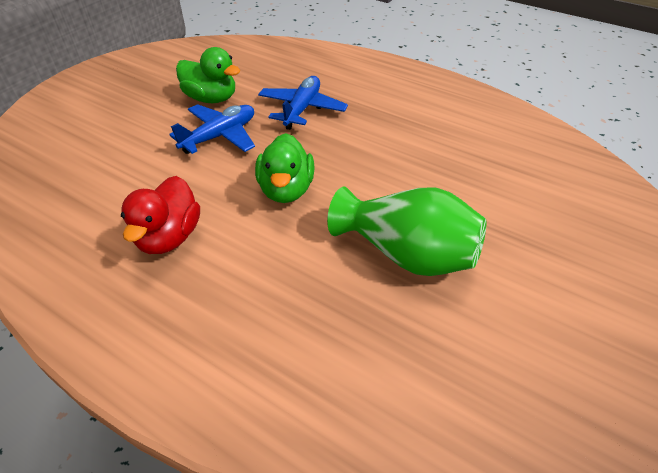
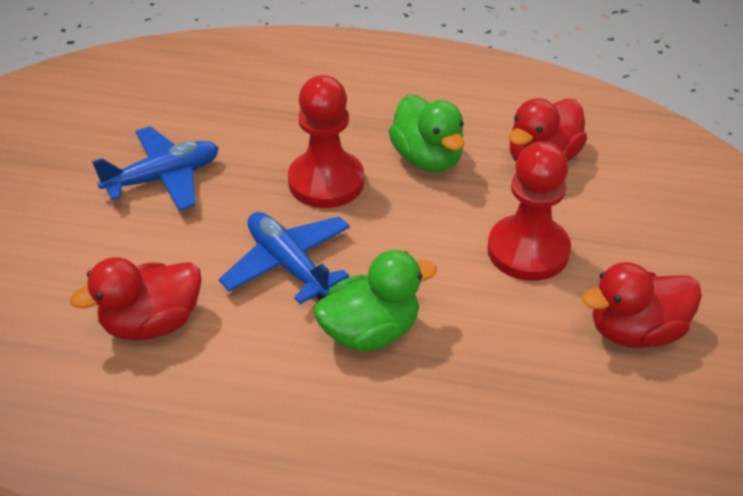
green vase: [327,187,487,276] = 1 -> none = 0
red duck: [121,176,200,254] = 1 -> [70,258,201,341] [509,98,587,161] [582,262,702,348] = 3
red pawn: none = 0 -> [288,75,364,208] [488,142,571,281] = 2

